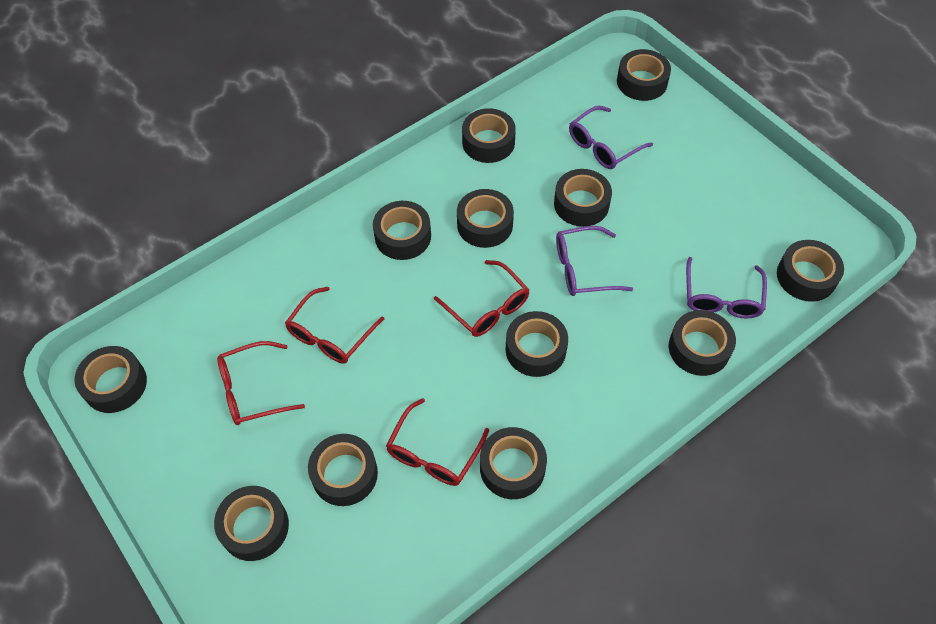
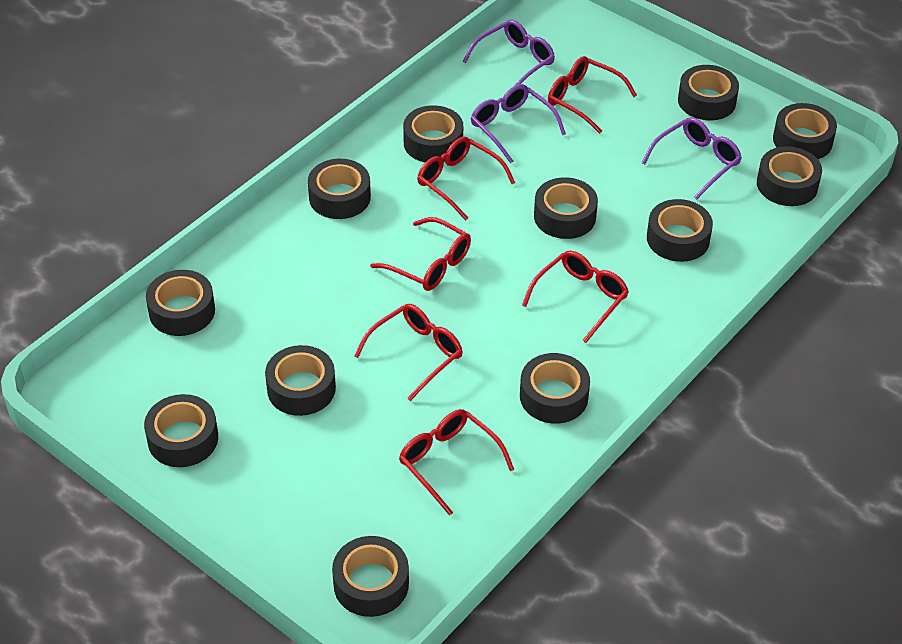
red glasses: [217,341,305,425] [285,287,384,364] [386,398,489,486] [434,260,530,337] = 4 -> [354,304,463,401] [370,217,471,291] [399,409,514,516] [417,136,515,221] [522,251,629,343] [548,56,637,134] = 6

